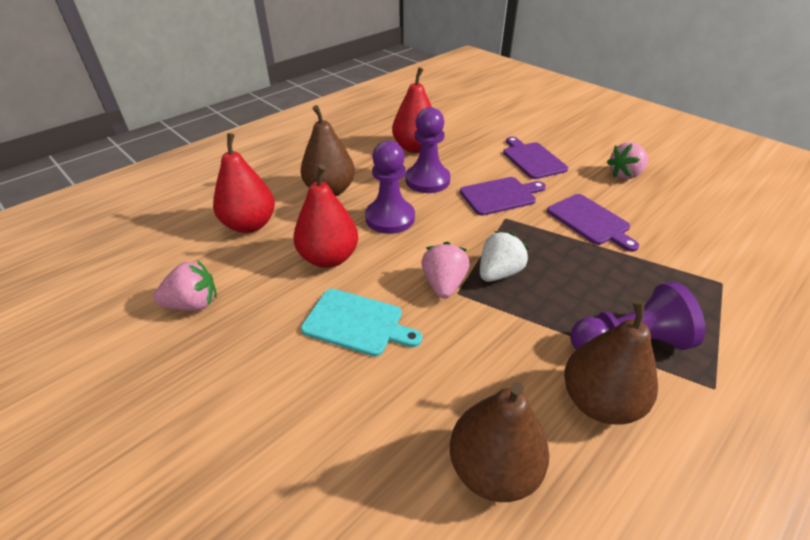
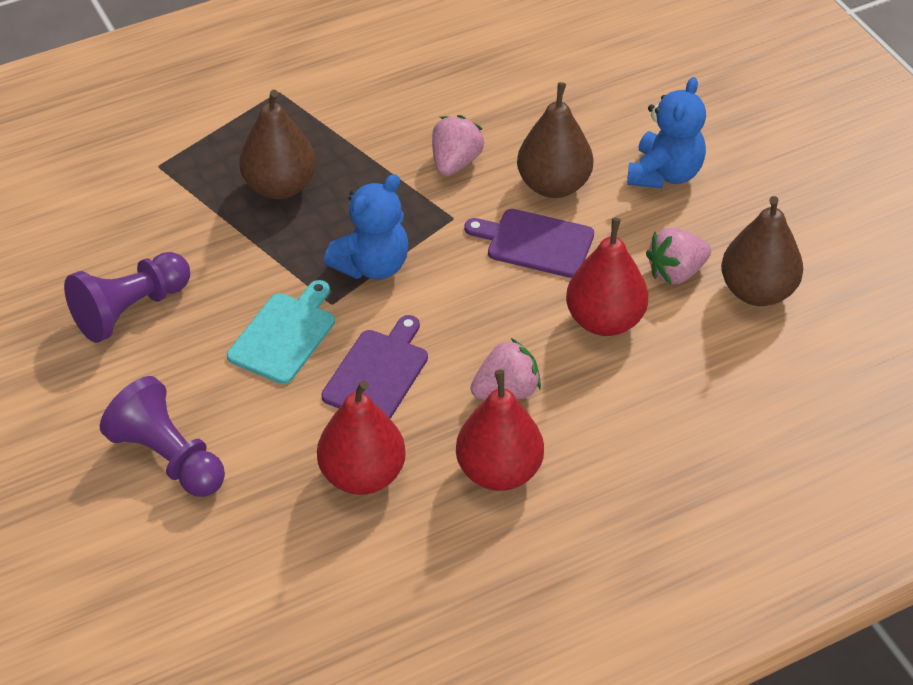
blue teddy bear: none = 0 -> [324,174,408,280] [627,77,706,189] = 2
purple cutting board: [460,177,546,216] [503,137,568,179] [547,194,639,252] = 3 -> [321,315,428,419] [464,209,594,278] = 2
purple pawn: [365,140,415,234] [405,107,450,193] [570,281,705,350] = 3 -> [64,252,190,343] [100,376,225,497] = 2
white strawberry: [480,231,529,282] = 1 -> none = 0

